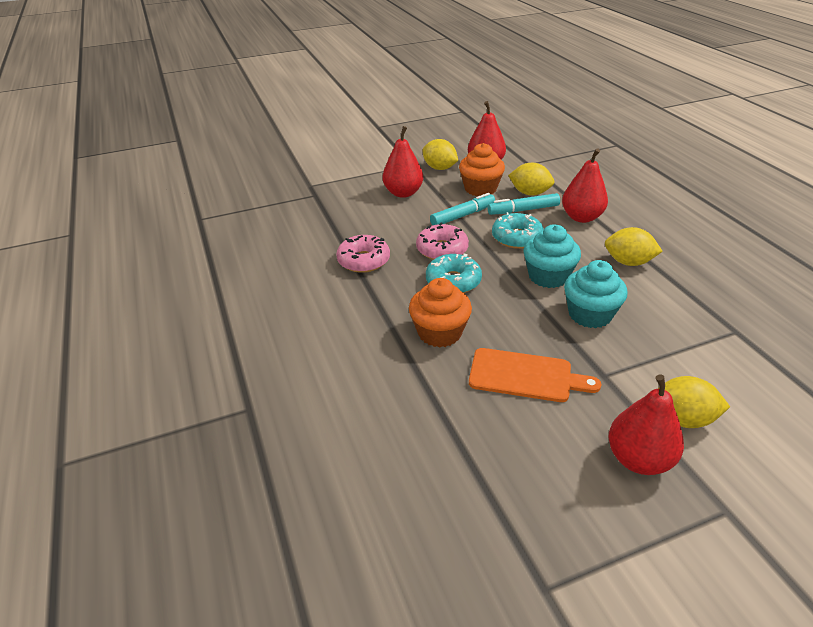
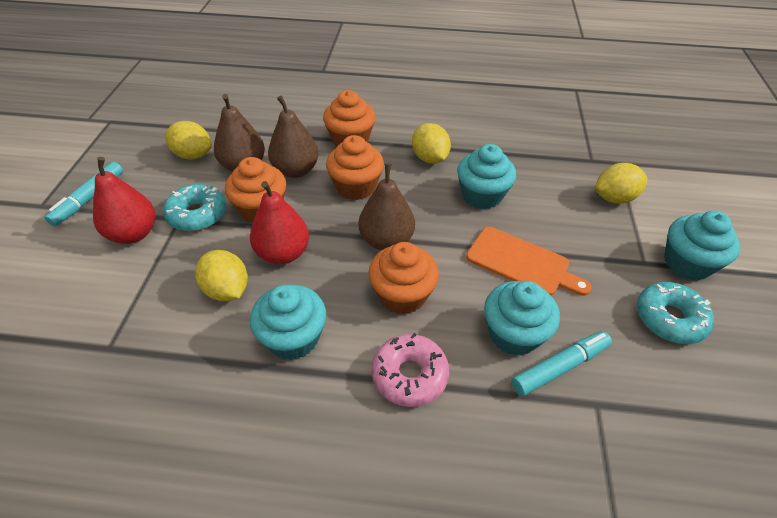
brown pear: none = 0 -> [214,94,265,172] [268,96,319,178] [359,163,415,250] = 3
orange cupcake: [409,278,472,347] [459,143,505,196] = 2 -> [225,157,286,223] [323,90,375,147] [326,135,384,200] [368,242,439,314] = 4
pink donut: [336,235,390,273] [416,222,469,260] = 2 -> [372,333,449,407] = 1
red pear: [383,126,423,198] [468,101,506,160] [562,148,608,223] [608,374,684,475] = 4 -> [93,157,155,244] [250,181,309,264] = 2
turquoise cupcake: [523,224,581,288] [564,260,628,328] = 2 -> [250,285,326,360] [457,144,516,209] [484,281,560,356] [664,211,740,281] = 4

